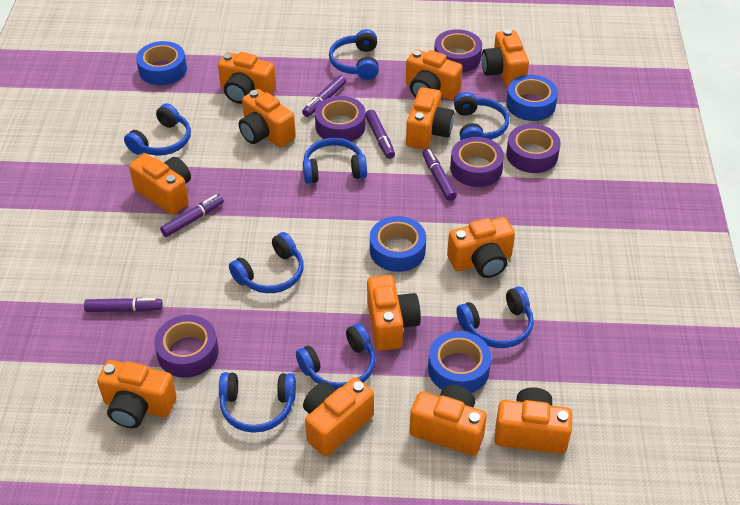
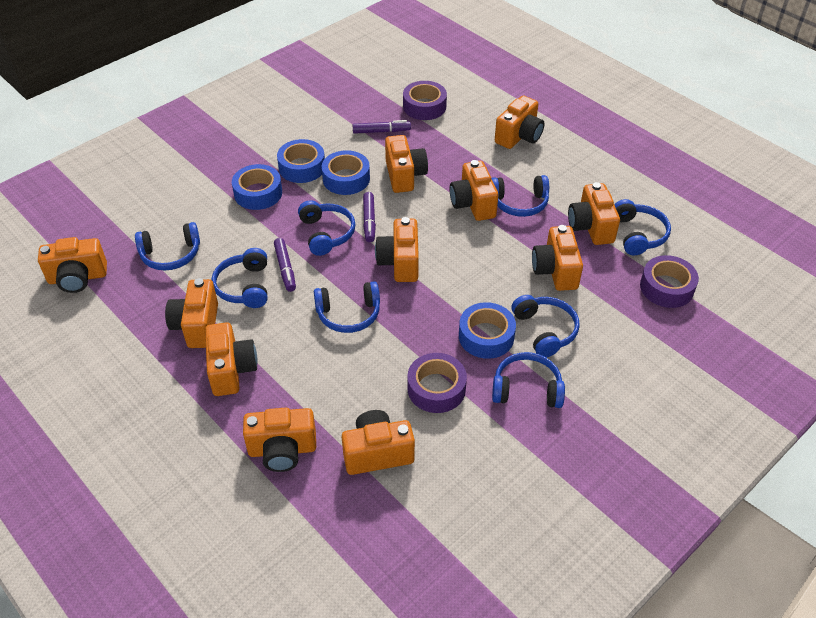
orange camera: [97,360,177,428] [129,154,191,215] [218,52,276,104] [239,89,296,148] [303,378,374,456] [367,275,421,351] [406,49,463,100] [406,87,454,150] [410,385,487,456] [447,217,515,278] [481,29,529,88] [494,387,572,454] = 12 -> [38,237,107,293] [165,278,218,348] [205,322,258,396] [243,408,316,472] [342,410,415,475] [375,217,419,282] [385,135,428,193] [450,160,498,221] [495,96,544,149] [532,225,583,291] [568,182,620,245] = 11
purple marker: [84,298,163,312] [160,194,224,237] [302,75,346,117] [366,110,395,159] [422,149,457,201] = 5 -> [274,238,296,292] [353,120,411,134] [363,192,376,242] = 3
purple tape: [154,315,219,378] [315,96,366,142] [434,29,482,73] [450,137,504,187] [506,124,560,173] = 5 -> [403,81,447,120] [408,353,467,413] [640,255,699,308] = 3

